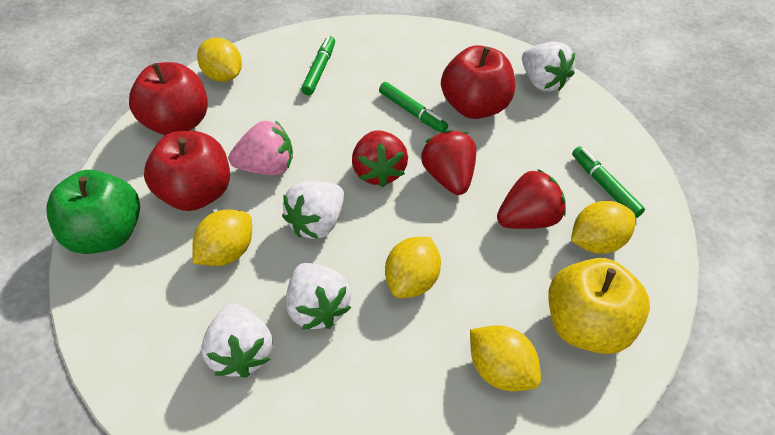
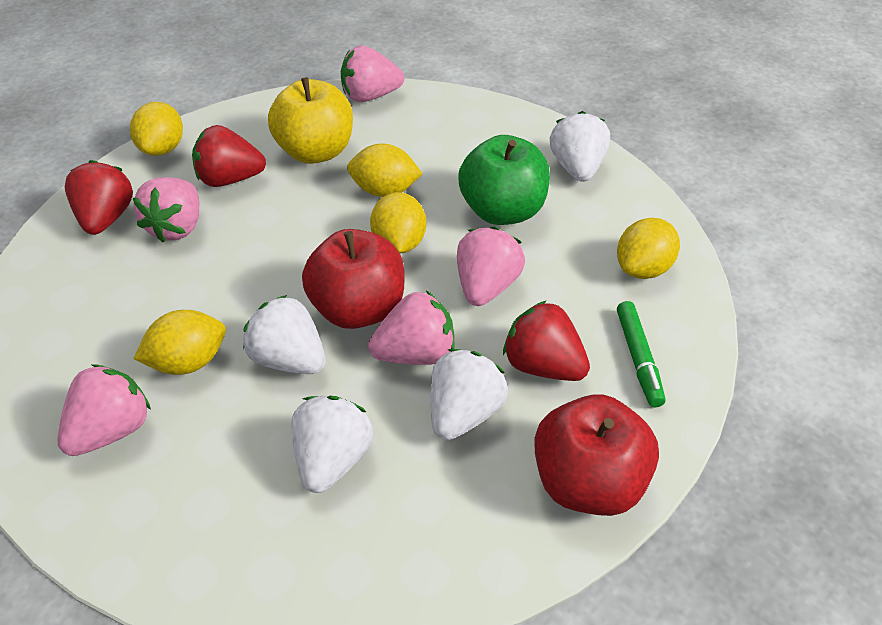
green marker: [301,36,335,95] [379,82,448,133] [572,146,645,218] = 3 -> [617,301,666,407] = 1
pink strawberry: [229,120,293,175] = 1 -> [57,364,151,456] [133,177,199,243] [341,45,404,102] [368,291,455,365] [457,227,525,306] = 5
red apple: [129,62,208,135] [144,131,230,211] [441,45,515,119] = 3 -> [302,229,404,329] [534,394,659,516] = 2

